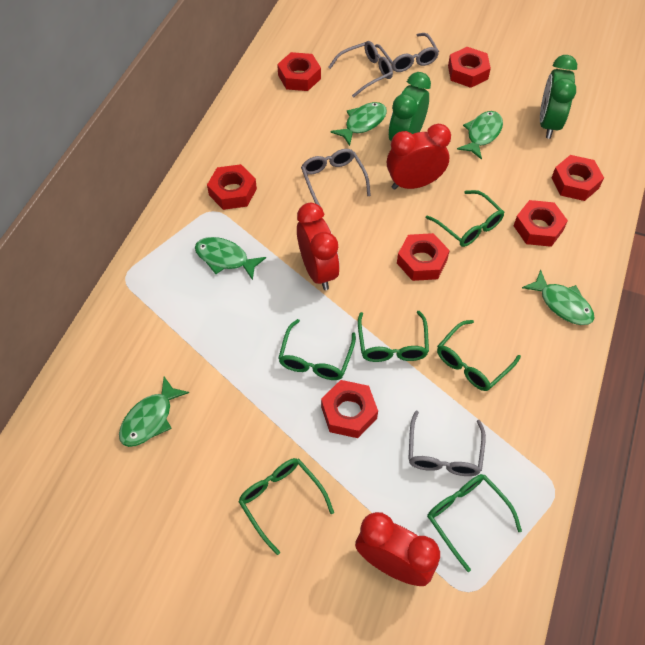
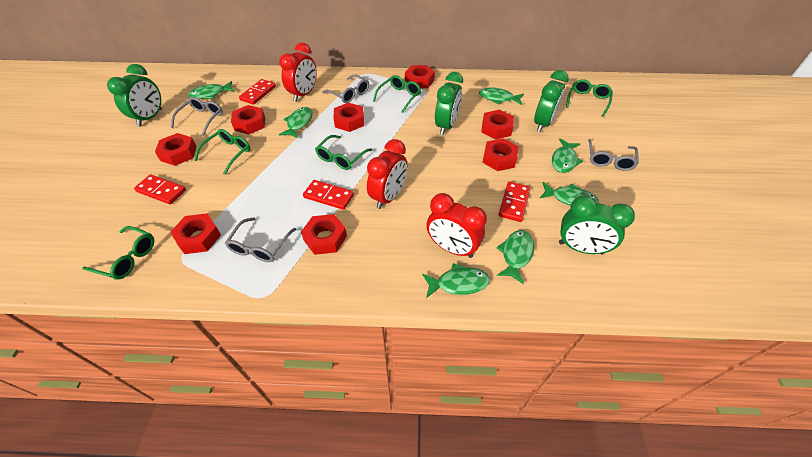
green clock: [389,72,431,141] [540,55,577,139] = 2 -> [107,64,162,127] [435,72,463,135] [534,70,569,132] [559,195,635,255] = 4
green fish: [119,376,189,447] [195,237,266,280] [330,102,387,146] [457,111,503,160] [522,270,594,325] = 5 -> [188,81,235,99] [279,107,313,139] [422,263,490,298] [479,88,524,105] [497,230,534,284] [540,182,599,206] [552,138,583,173] = 7
green glasses: [238,458,334,555] [278,319,356,380] [358,311,429,362] [426,190,504,247] [427,474,522,572] [437,320,521,391] = 6 -> [82,226,154,280] [194,129,251,175] [315,135,372,170] [373,75,421,113] [566,79,613,117] = 5
red domino: none = 0 -> [134,174,186,205] [239,79,276,105] [303,180,354,210] [498,182,530,222] = 4
red nut: [207,164,257,210] [277,52,321,91] [321,380,378,438] [397,233,450,281] [448,47,491,88] [514,200,568,247] [552,155,604,201] = 7 -> [155,133,197,166] [170,213,221,254] [231,105,265,134] [301,214,347,255] [334,102,364,132] [405,65,435,88] [481,110,514,139] [482,138,518,171] = 8

